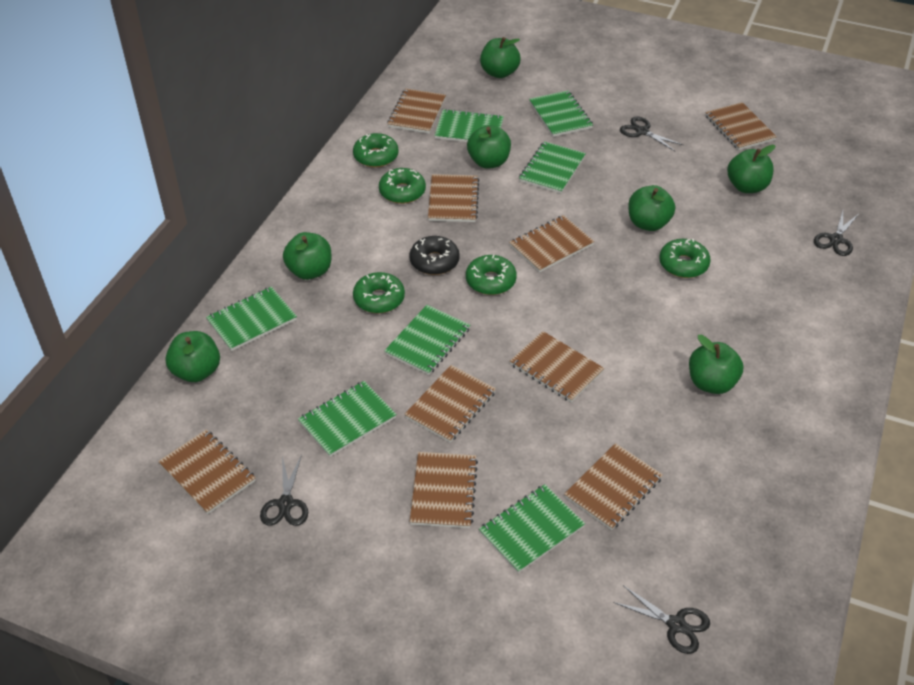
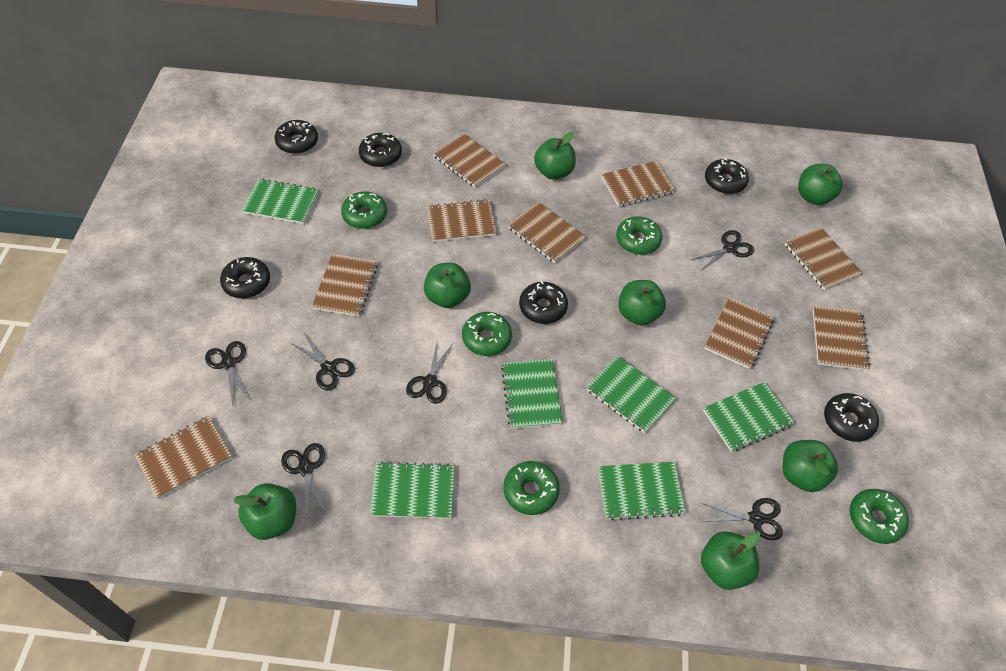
black donut: [409,236,460,275] = 1 -> [220,257,270,298] [275,120,318,154] [359,133,402,167] [519,281,568,324] [705,158,749,194] [824,393,879,442] = 6
black scissors: [260,455,308,526] [613,585,710,654] [620,117,683,151] [814,211,859,256] = 4 -> [205,341,249,405] [281,443,327,519] [291,333,355,391] [406,339,453,404] [691,230,754,270] [701,498,783,540] = 6
green notebook: [206,287,297,351] [298,381,397,457] [384,305,470,375] [434,109,504,142] [479,484,585,573] [519,141,586,194] [529,91,593,137] = 7 -> [242,178,319,224] [370,462,454,519] [501,359,563,429] [587,356,676,433] [598,462,686,521] [703,382,795,452] = 6

